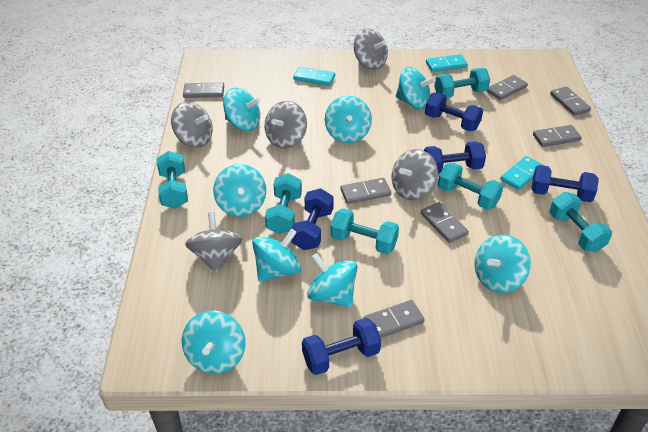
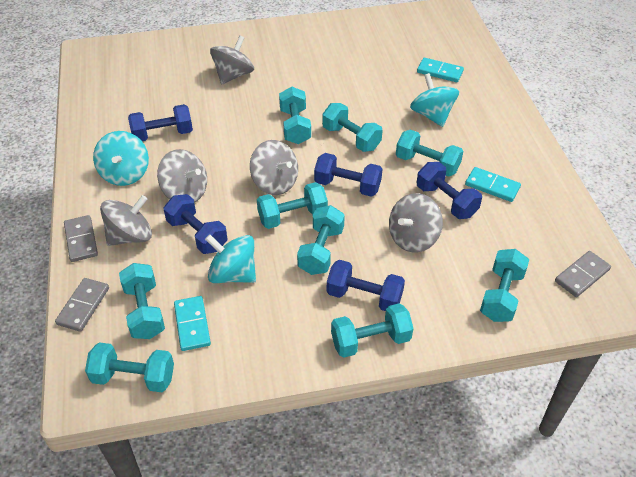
grey domino: [183,82,224,98] [341,178,391,204] [364,300,425,338] [421,202,469,243] [487,75,528,100] [533,125,582,147] [550,86,591,116] = 7 -> [55,278,109,332] [64,215,98,262] [555,251,611,297] = 3
turquoise dumbbell: [157,151,188,209] [265,173,302,234] [331,208,399,254] [434,68,490,98] [438,163,503,210] [549,192,612,252] = 6 -> [85,342,174,392] [119,263,165,339] [257,182,328,229] [279,87,311,144] [297,205,345,275] [322,103,383,152] [331,303,414,358] [396,130,463,177] [480,249,529,322] = 9
turquoise spinning top: [182,311,246,374] [213,164,266,217] [223,88,260,131] [252,229,301,282] [307,253,358,307] [325,96,372,143] [396,67,436,109] [475,235,531,293] = 8 -> [93,131,149,186] [205,234,256,283] [410,73,459,127] = 3

